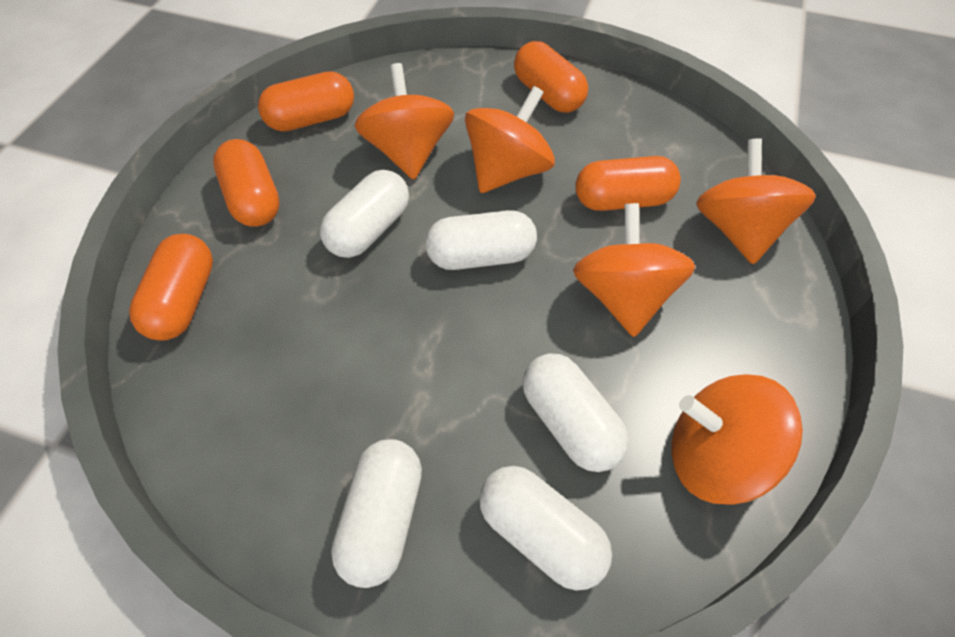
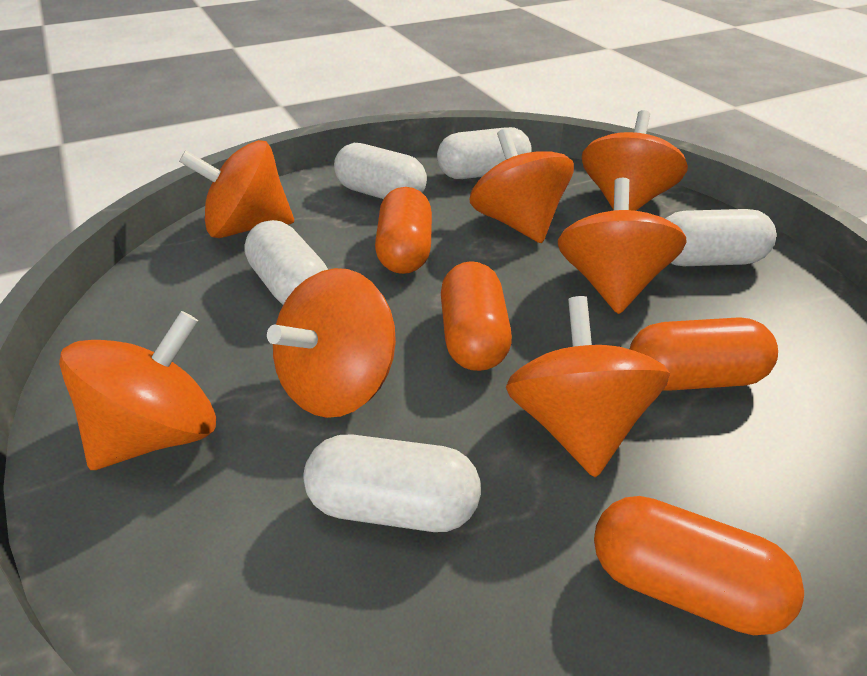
orange capsule: [129,234,213,341] [213,139,280,227] [258,71,354,132] [514,41,588,113] [575,156,681,211] = 5 -> [375,187,432,274] [441,261,512,371] [594,496,804,635] [630,317,778,391] = 4
orange spinning top: [354,63,454,180] [465,86,555,193] [573,203,695,337] [671,374,803,505] [696,138,816,264] = 5 -> [59,311,216,470] [179,140,294,238] [267,268,396,418] [470,128,574,243] [506,296,670,477] [558,178,687,314] [582,110,688,211] = 7

